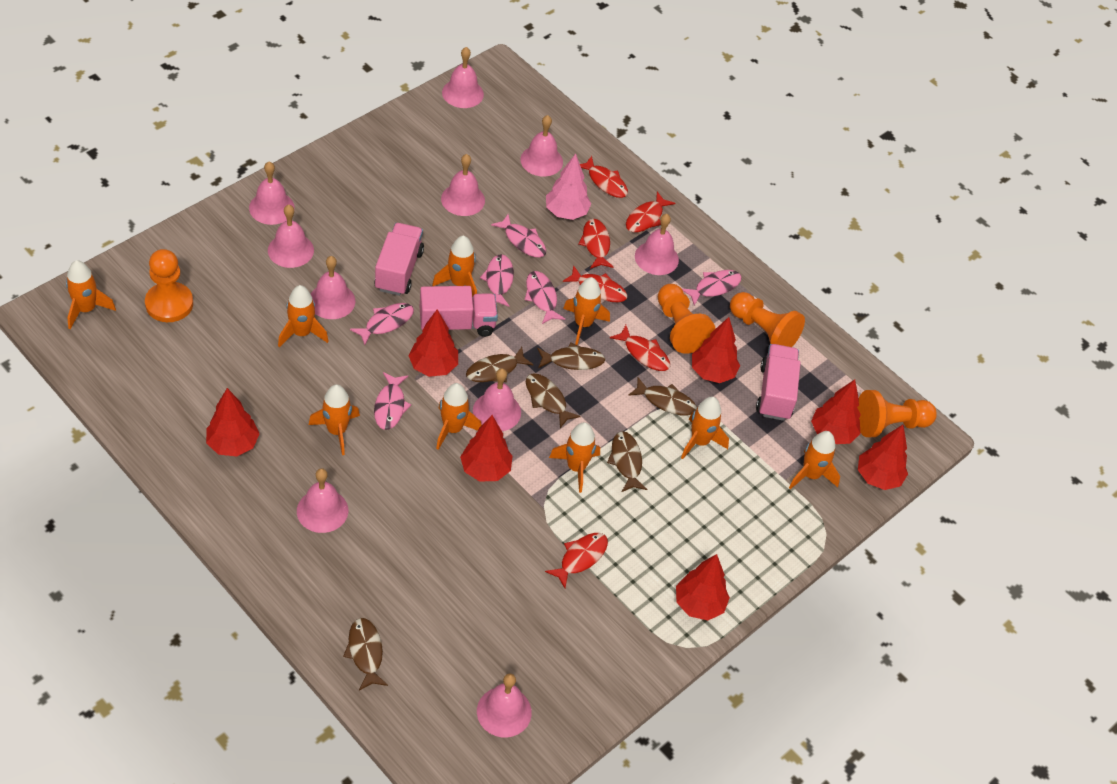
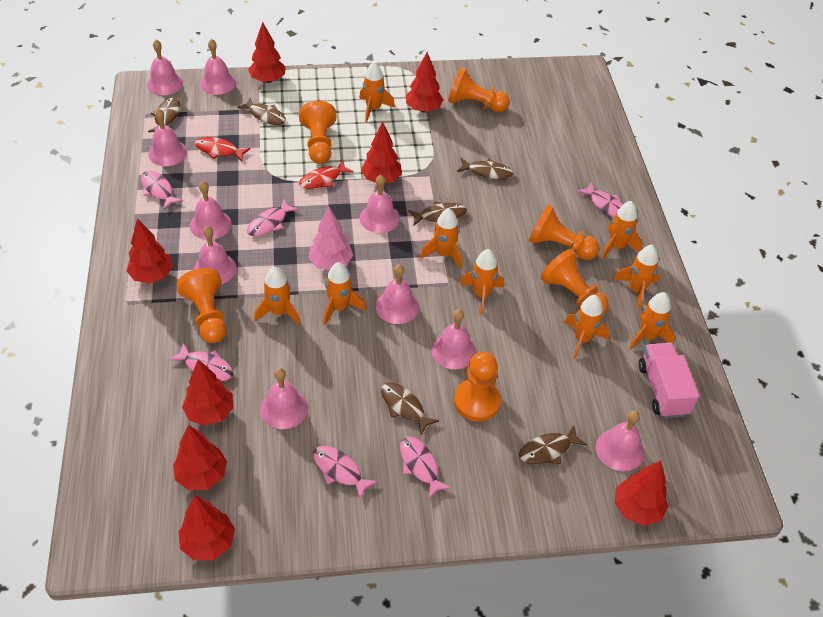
orange pawn: [145,249,193,322] [658,284,715,354] [730,292,805,347] [857,390,937,437] = 4 -> [176,268,226,343] [299,101,336,164] [448,67,510,112] [454,352,501,421] [529,205,599,260] [541,249,609,315] = 6
pink truck: [374,223,424,296] [420,286,498,337] [756,344,801,421] = 3 -> [639,342,699,418] = 1
red fish: [545,533,608,588] [563,265,628,302] [578,219,614,269] [580,156,628,198] [610,325,670,371] [626,192,675,232] = 6 -> [195,137,250,161] [299,160,354,189] = 2
red tree: [206,388,260,457] [408,309,458,377] [460,415,513,482] [676,554,730,620] [692,317,740,383] [811,379,861,444] [858,425,908,490] = 7 -> [126,218,173,283] [173,425,227,490] [178,495,235,561] [182,359,233,426] [248,22,286,83] [361,122,402,183] [406,52,444,112] [615,460,669,526] = 8

